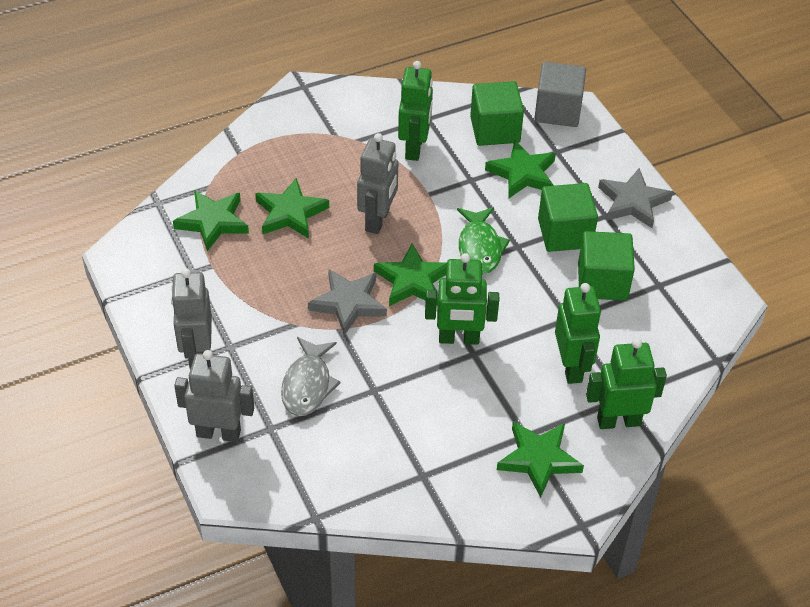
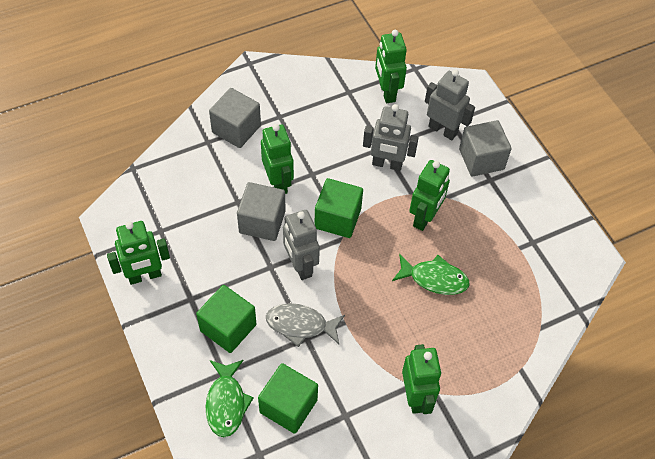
green fish: [457,207,510,274] = 1 -> [205,360,254,437] [392,254,470,295] = 2
green robot: [398,61,433,161] [425,253,499,345] [555,283,601,384] [586,338,667,429] = 4 -> [107,221,170,285] [261,124,294,194] [375,30,407,103] [402,344,441,414] [409,160,450,231] = 5
green star: [173,190,249,251] [255,178,329,239] [374,243,447,306] [485,140,556,198] [497,422,584,498] = 5 -> none = 0
grey cube: [534,62,586,127] = 1 -> [209,88,261,148] [237,182,286,241] [459,120,512,177] = 3
grey star: [308,269,387,336] [598,168,673,228] = 2 -> none = 0

